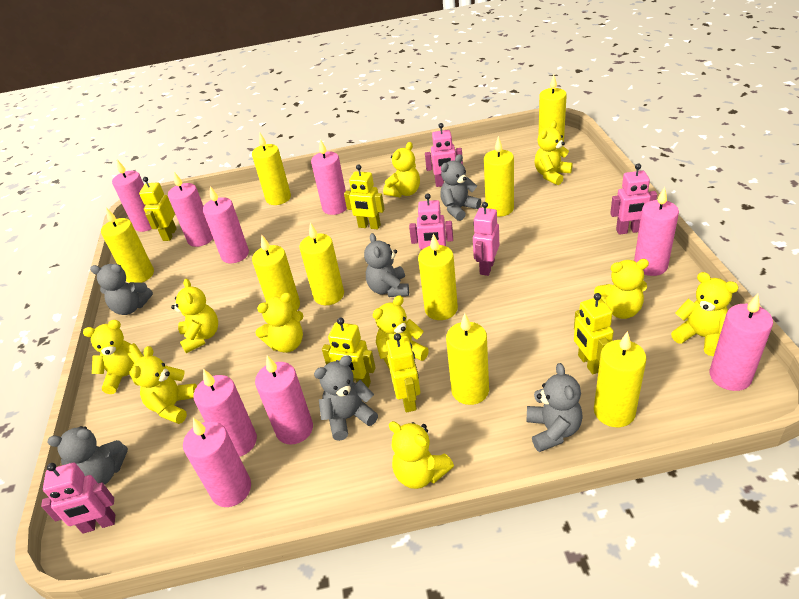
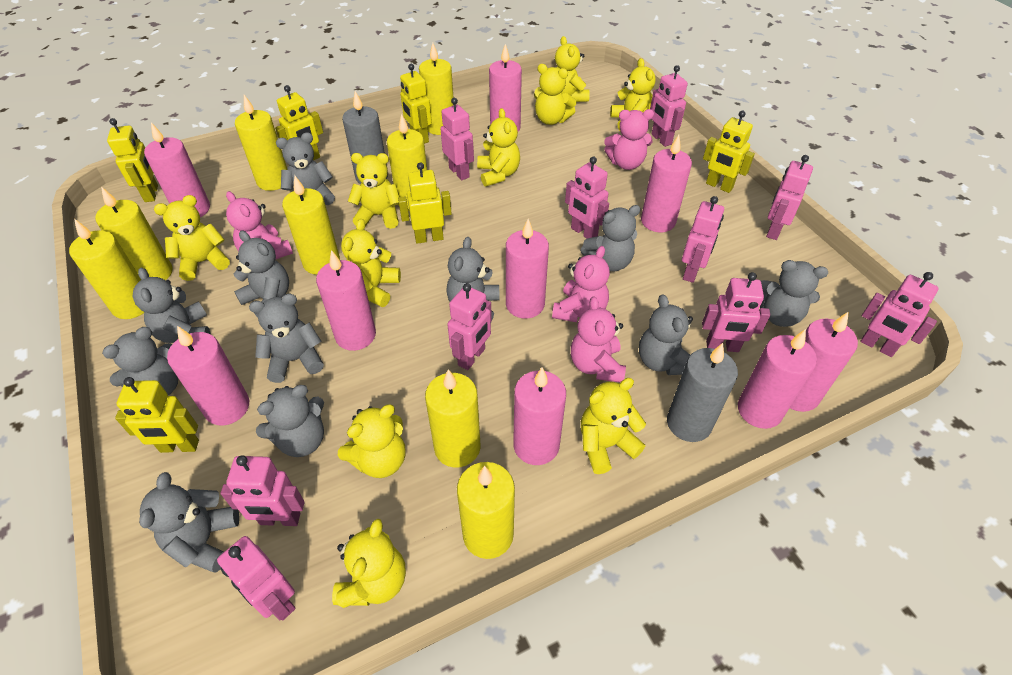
grey candle: none = 0 -> [342,91,388,184] [667,343,738,442] = 2
grey teddy bear: [47,426,128,485] [90,264,153,315] [314,355,378,441] [364,233,409,297] [440,154,481,221] [527,363,583,452] = 6 -> [102,327,178,396] [133,267,211,343] [139,472,240,573] [234,231,289,317] [249,294,324,383] [256,385,324,457] [276,132,335,205] [446,237,500,322] [580,205,641,271] [639,294,693,375] [760,260,828,327] = 11
pink robot: [41,463,115,534] [409,193,453,251] [425,123,463,187] [473,202,499,276] [610,163,657,235] = 5 -> [217,536,296,620] [221,455,305,526] [441,98,474,180] [447,283,492,370] [565,157,609,239] [650,65,688,147] [682,196,724,283] [702,272,770,352] [766,155,813,240] [860,272,938,357] = 10
pink teddy bear: none = 0 -> [226,191,293,260] [552,246,610,322] [571,296,626,382] [604,109,654,170] = 4
yellow candle: [101,208,154,283] [252,132,291,205] [252,234,300,312] [299,222,344,305] [418,234,458,320] [446,313,489,405] [484,136,514,217] [538,75,567,142] [594,331,647,427] = 9 -> [69,219,144,319] [95,187,173,280] [235,95,287,191] [282,176,340,275] [387,114,427,211] [419,43,454,135] [425,369,480,468] [457,462,515,559] = 8
yellow robot: [139,177,177,241] [322,318,376,388] [344,165,385,229] [386,333,420,413] [574,293,614,374] = 5 -> [107,118,158,202] [115,377,199,453] [275,85,323,160] [398,162,452,244] [400,64,432,144] [703,111,755,193] = 6

